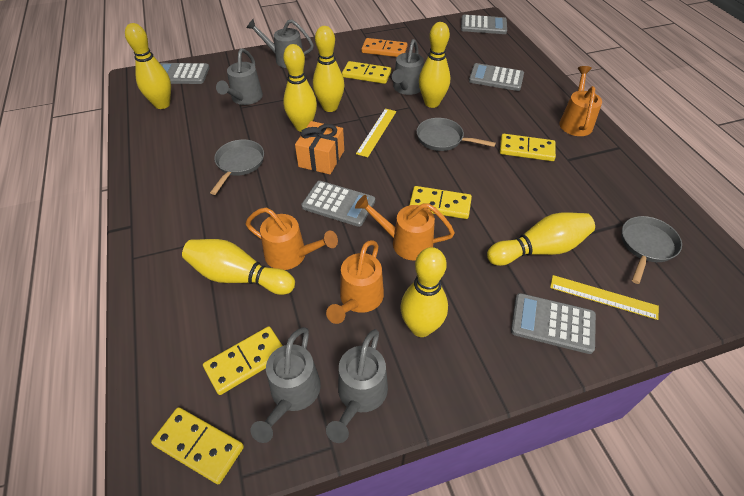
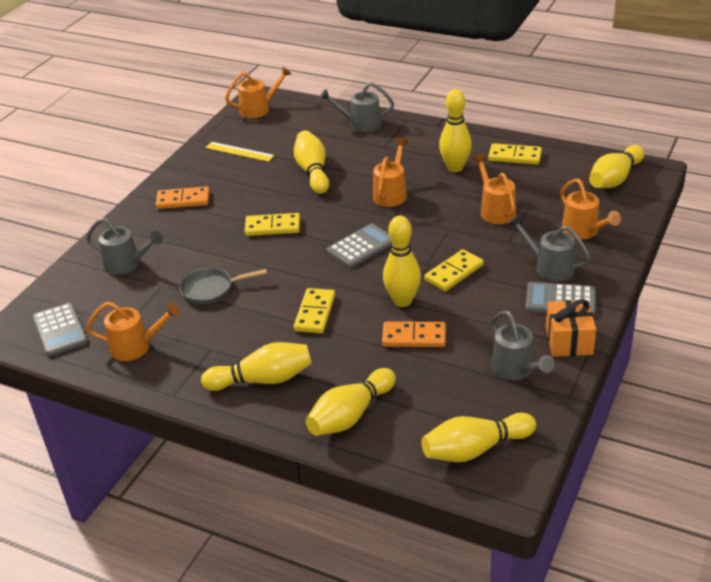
grey calculator: [160,63,210,84] [301,181,375,227] [461,15,507,34] [469,63,524,91] [511,293,596,354] = 5 -> [32,303,88,356] [326,224,392,268] [526,282,595,316] = 3
grey pan: [210,139,264,195] [417,118,496,151] [622,216,682,284] = 3 -> [179,268,267,304] = 1
grey watering can: [216,48,263,105] [246,19,314,68] [251,327,321,443] [326,329,388,443] [392,39,424,95] = 5 -> [86,218,163,275] [319,82,394,132] [491,311,555,380] [507,215,591,282] = 4
orange domino: [361,38,408,57] = 1 -> [156,186,209,209] [382,322,446,347] = 2
orange watering can: [246,207,338,270] [326,240,384,324] [355,195,455,261] [559,66,602,136] = 4 -> [86,302,181,361] [225,67,291,118] [373,138,408,207] [472,154,516,224] [560,179,621,239] = 5
yellow domino: [151,407,244,484] [203,326,283,395] [342,61,391,84] [409,186,472,219] [500,134,556,161] = 5 -> [244,213,300,236] [294,288,335,333] [424,249,484,291] [488,143,542,165] = 4
yellow ruler: [356,108,396,157] [550,275,659,320] = 2 -> [205,142,275,162] = 1

